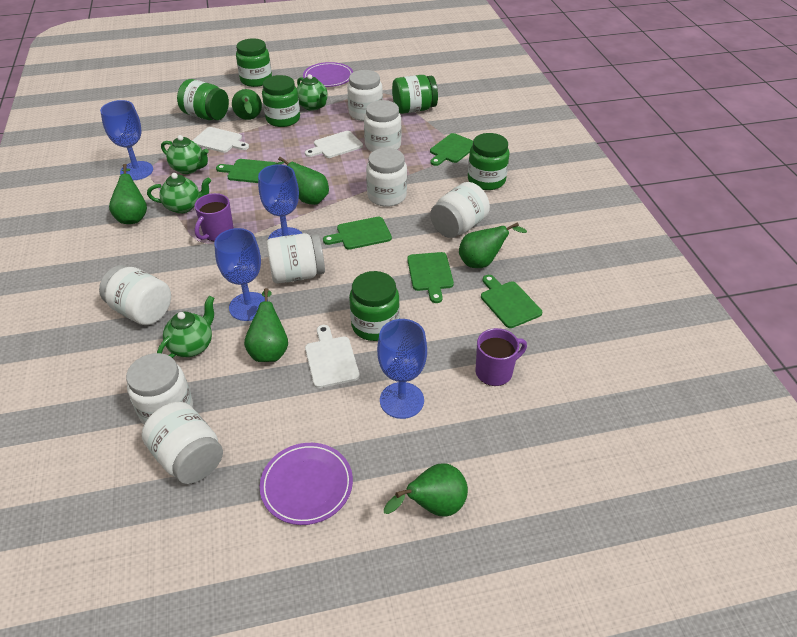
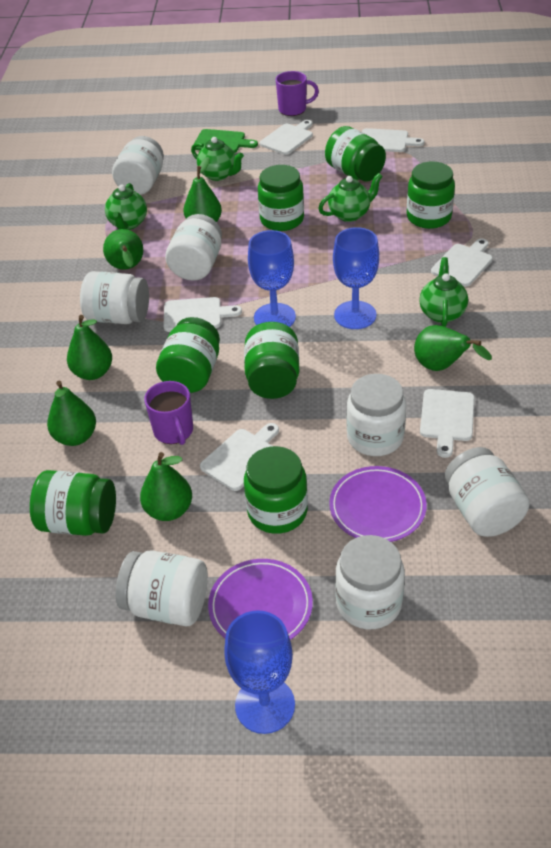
blue goblet: [100,100,153,180] [214,228,268,321] [258,164,303,239] [377,319,427,419] = 4 -> [224,610,295,734] [248,230,296,327] [333,227,379,329] = 3
green cutting board: [216,159,276,183] [323,217,392,250] [407,252,454,303] [430,133,473,166] [481,275,542,328] = 5 -> [195,129,258,153] = 1
green jar: [177,79,229,120] [236,38,272,87] [262,75,300,127] [349,271,400,341] [392,75,438,114] [468,133,510,190] = 6 -> [30,470,116,536] [156,317,220,393] [244,322,299,399] [244,446,308,534] [258,165,304,231] [325,126,386,182] [407,162,455,229] = 7
white cutting board: [192,127,249,153] [305,131,363,158] [305,325,360,388] = 3 -> [163,297,242,332] [200,423,279,491] [260,120,313,155] [362,128,424,152] [420,389,475,458] [431,239,493,286] = 6
white jar: [99,265,171,325] [126,353,193,424] [142,402,223,484] [266,233,325,284] [347,70,383,121] [364,100,401,152] [366,148,407,207] [430,182,490,238] = 8 -> [80,271,149,324] [112,136,164,195] [116,550,208,626] [165,214,222,281] [335,535,405,629] [347,374,406,456] [445,447,530,537] = 7

